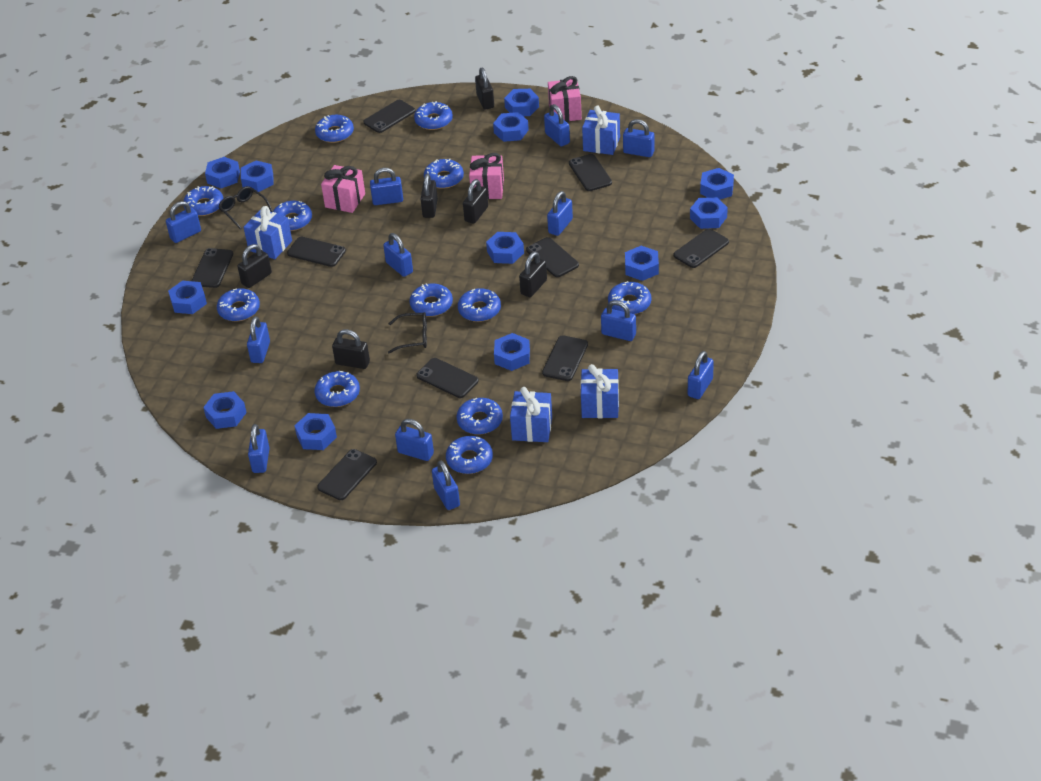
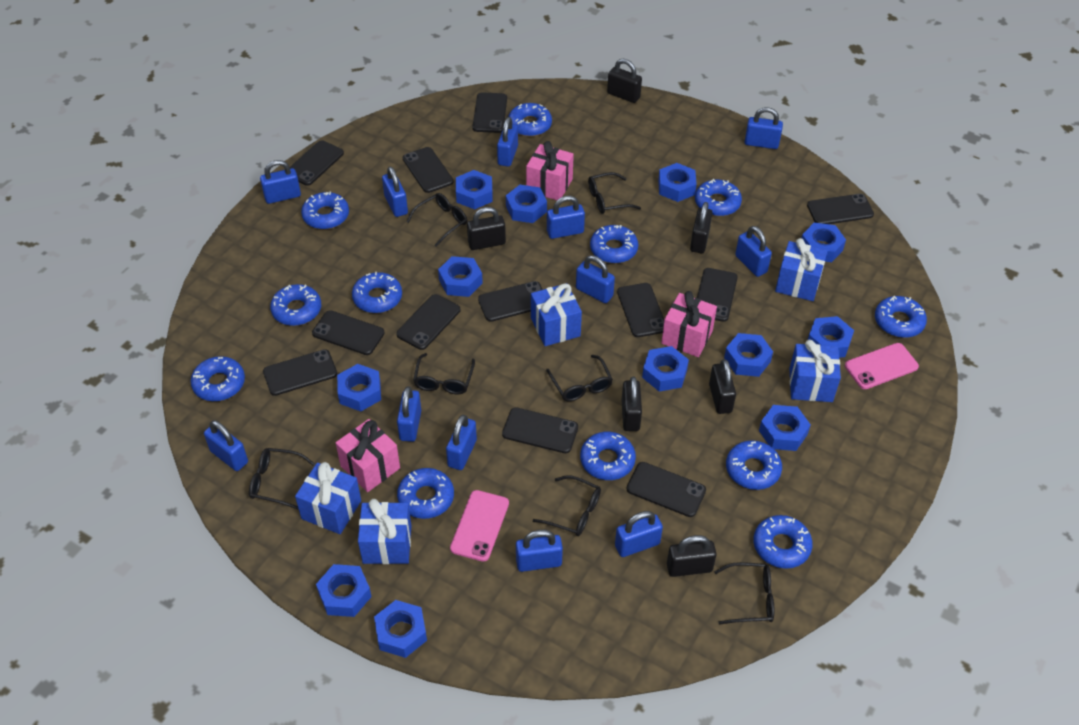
black glasses: [218,186,272,229] [388,312,427,354] = 2 -> [249,448,315,509] [406,193,467,247] [413,353,475,394] [533,475,601,536] [546,355,613,401] [588,172,641,214] [714,562,774,625] = 7
black phone: [191,248,233,288] [287,237,346,267] [317,449,377,500] [363,100,415,133] [416,358,479,398] [526,237,579,277] [542,335,588,381] [569,154,612,191] [673,229,729,268] = 9 -> [263,349,337,396] [290,140,344,186] [312,310,385,355] [396,294,460,350] [403,147,454,193] [472,92,507,133] [478,281,543,322] [502,407,578,453] [617,283,664,337] [626,462,706,517] [697,268,738,322] [807,194,874,224] = 12
blue gift: [244,206,292,259] [510,387,552,442] [581,364,619,418] [582,106,620,155] = 4 -> [295,462,361,534] [358,499,411,564] [531,283,582,346] [775,238,827,301] [789,340,841,402] = 5
pink phone: none = 0 -> [450,490,509,562] [845,343,919,389] = 2

